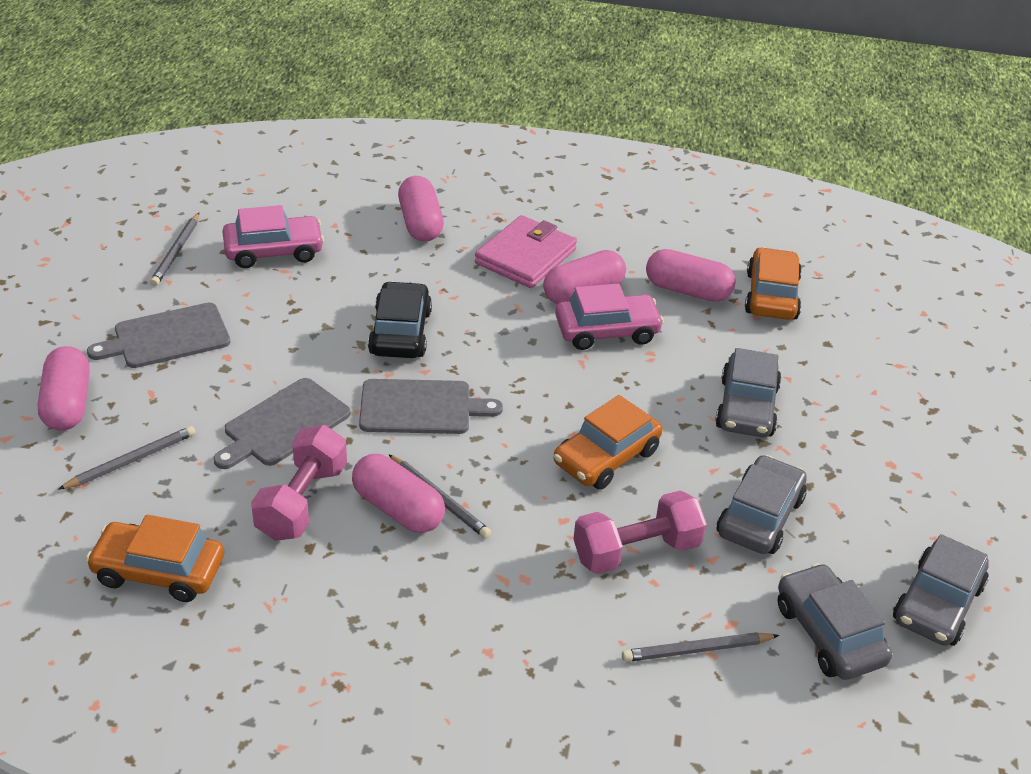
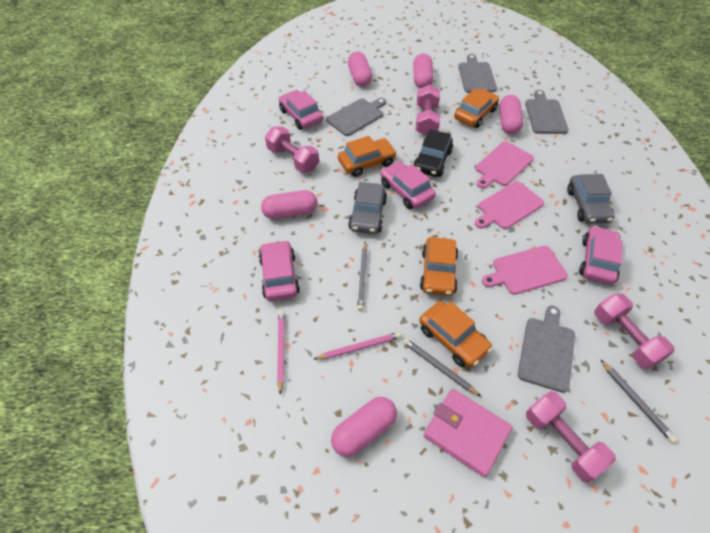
grey car: [715,348,782,437] [717,455,807,554] [778,563,892,680] [893,534,989,646] = 4 -> [348,182,387,234] [567,174,615,224] = 2
grey cutting board: [87,303,231,368] [213,378,351,469] [359,379,503,434] = 3 -> [326,98,386,136] [458,54,497,93] [518,306,575,393] [525,90,569,134] = 4
grey pencil: [58,426,196,490] [150,213,199,286] [388,454,491,539] [622,632,779,662] = 4 -> [357,241,368,311] [403,338,481,397] [601,360,678,443] = 3
orange car: [86,515,224,602] [554,395,663,490] [745,247,802,320] = 3 -> [338,136,397,177] [419,301,492,368] [420,237,458,296] [454,89,499,128] = 4
pink car: [222,205,324,268] [555,284,664,350] = 2 -> [259,240,300,301] [279,90,323,130] [381,161,436,209] [579,226,623,285] = 4
pink cutting board: none = 0 -> [475,141,534,189] [475,181,544,229] [482,246,568,295] = 3
pink dumbbell: [251,425,347,541] [573,490,707,574] = 2 -> [265,127,319,173] [416,85,440,136] [526,391,616,483] [594,293,675,369] = 4
pink pencil: none = 0 -> [277,310,285,395] [313,332,401,360] = 2

